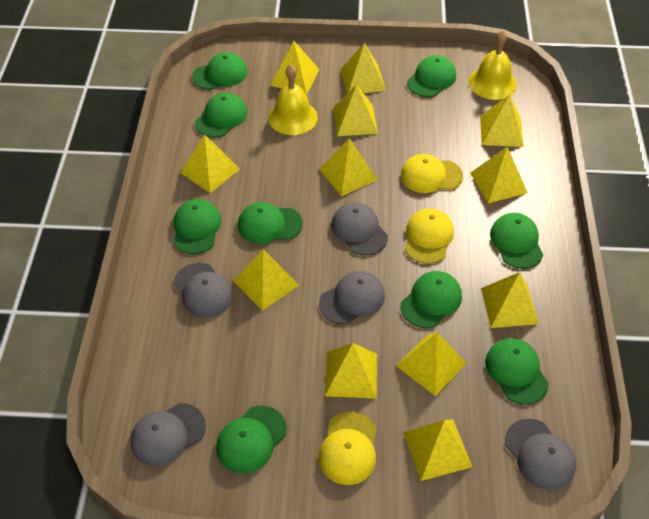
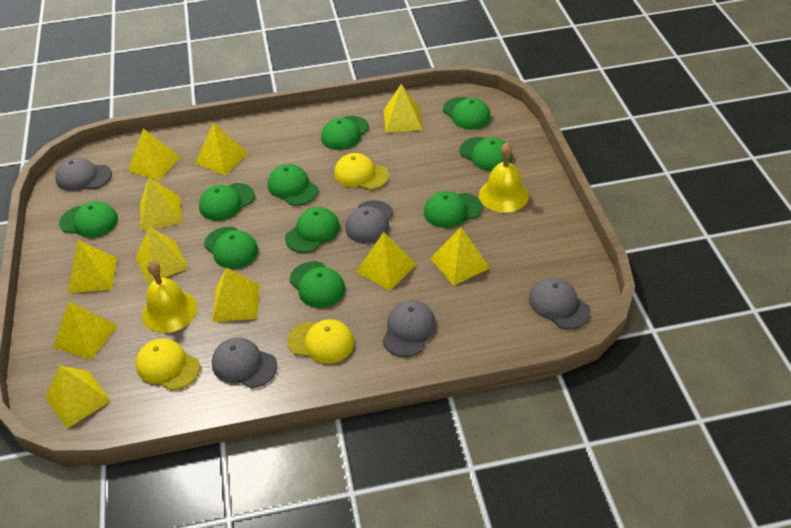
green cap: [174,199,221,254] [192,52,248,90] [195,92,247,138] [216,405,287,473] [238,202,303,244] [401,271,462,328] [407,55,456,97] [485,338,549,405] [490,213,543,269] = 9 -> [59,201,118,238] [199,183,255,221] [204,227,258,269] [268,164,318,206] [285,207,340,253] [290,261,345,308] [321,116,369,150] [424,191,482,228] [443,97,491,129] [460,137,512,171] = 10
yellow pyramid: [180,135,240,193] [233,249,299,311] [270,41,320,94] [319,138,378,196] [325,343,377,399] [333,84,378,136] [340,43,386,93] [396,332,467,396] [403,419,472,481] [470,147,528,203] [480,95,524,147] [481,272,539,328] = 12 -> [45,365,111,429] [53,302,117,360] [68,240,118,293] [128,129,181,181] [135,227,189,284] [140,178,182,231] [196,123,249,175] [212,267,259,322] [356,232,416,291] [384,84,423,133] [430,227,490,286] = 11

